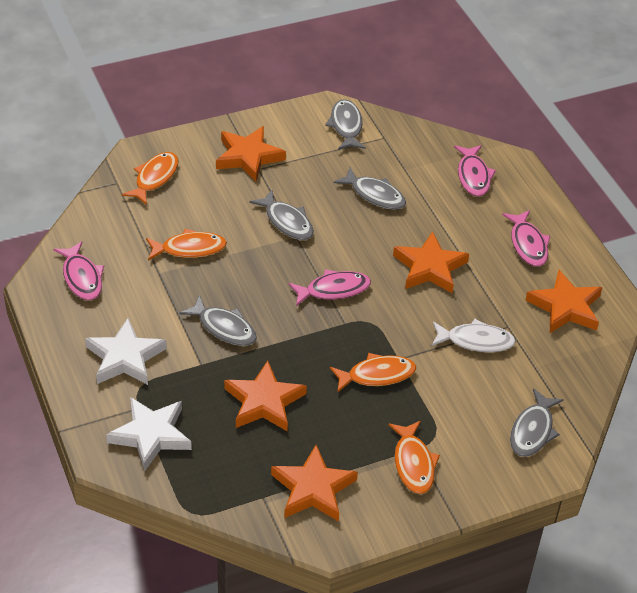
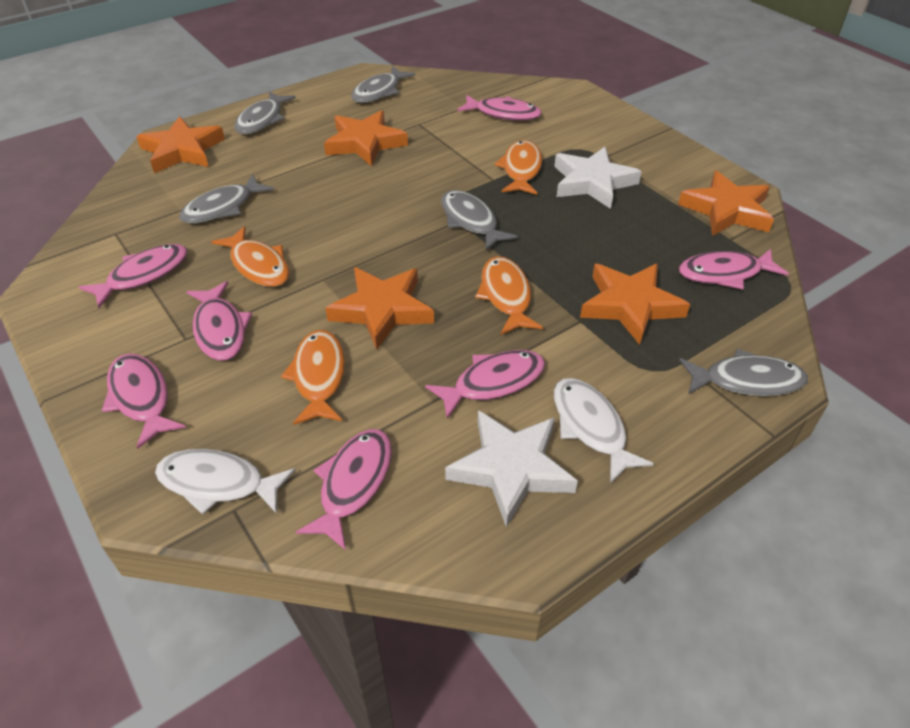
pink fish: [53,241,104,300] [288,269,371,306] [454,145,496,196] [502,210,550,267] = 4 -> [79,244,187,308] [102,353,186,449] [186,281,252,361] [296,429,392,550] [425,350,545,419] [457,95,542,121] [679,249,789,289] = 7
white fish: [431,319,516,352] = 1 -> [155,449,296,515] [554,378,654,484] = 2

